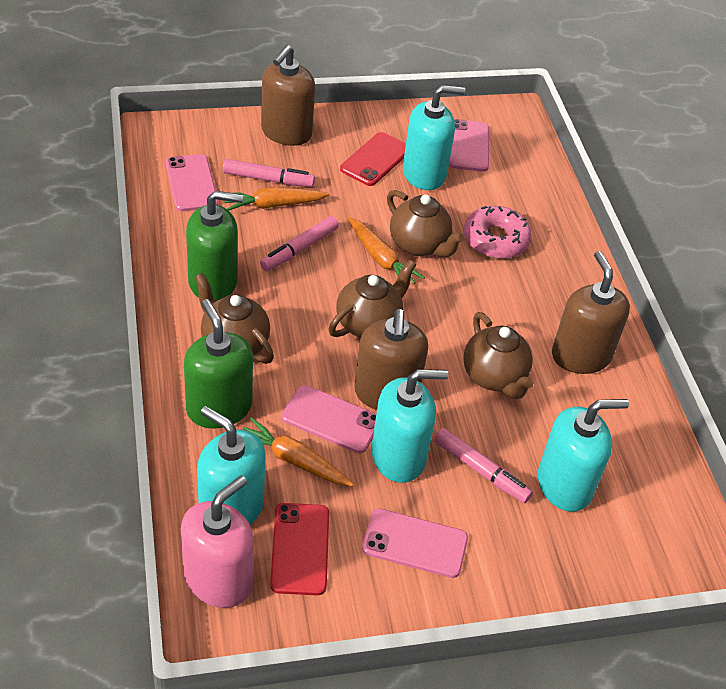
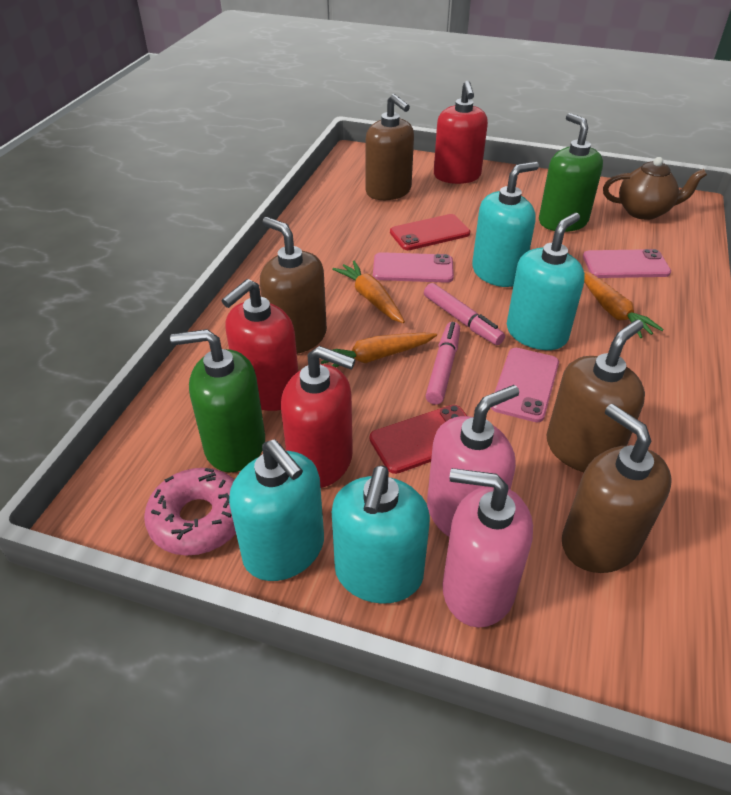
brown soap dispenser: [261,45,315,146] [354,309,428,410] [552,251,630,374] = 3 -> [260,217,327,354] [365,94,414,200] [546,320,645,472] [562,404,672,573] = 4
brown teapot: [195,273,274,364] [329,260,416,338] [387,190,465,257] [463,312,533,399] = 4 -> [603,157,707,220] = 1
pink marker: [223,159,315,187] [260,216,339,271] [434,428,533,503] = 3 -> [424,283,505,345] [425,322,460,405] = 2
pink phone: [166,154,218,211] [282,385,376,453] [362,508,468,578] [449,119,489,172] = 4 -> [373,252,454,283] [491,348,559,422] [583,249,671,278] = 3
pink soap dispenser: [181,475,254,608] = 1 -> [427,385,519,537] [442,468,533,628] = 2
red soap dispenser: none = 0 -> [221,279,298,411] [281,346,356,488] [434,81,488,184] = 3

